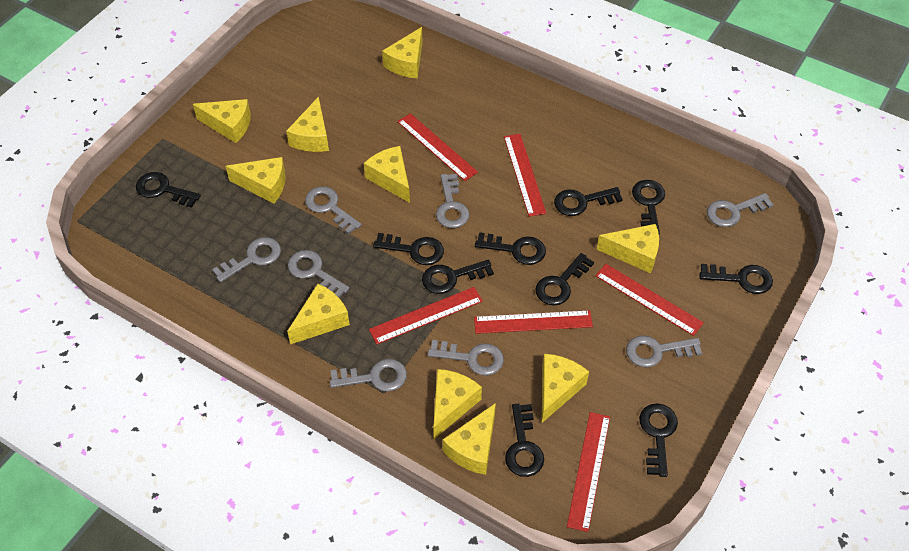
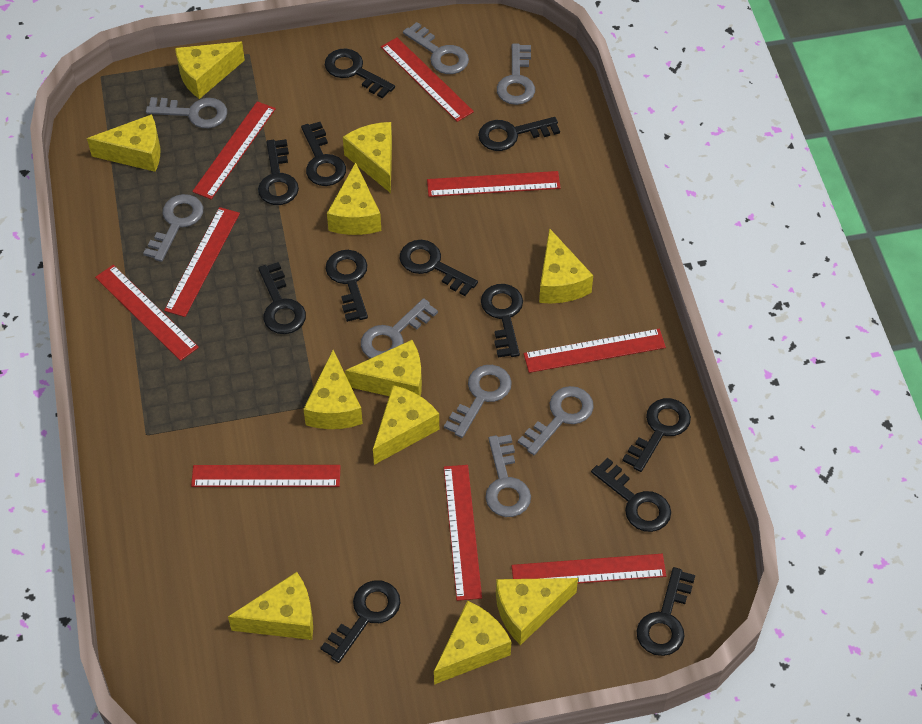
black key: [136,172,201,208] [373,233,444,265] [422,259,494,294] [475,232,546,265] [505,404,544,477] [535,253,594,305] [554,187,623,216] [632,180,665,234] [639,403,678,477] [699,264,773,294] = 10 -> [258,139,299,205] [258,262,306,334] [301,122,346,186] [321,580,401,663] [325,49,395,99] [326,250,368,322] [400,240,478,296] [478,117,560,151] [481,284,523,358] [591,458,671,532] [622,398,691,472] [637,567,695,656] = 12
red ruler: [369,287,483,344] [397,113,478,181] [474,310,593,334] [504,134,546,217] [567,412,610,532] [595,264,704,336] = 6 -> [95,265,199,361] [164,207,240,317] [191,465,341,487] [192,101,276,199] [381,37,474,122] [427,171,561,197] [444,465,482,601] [512,554,666,583] [524,329,666,373] = 9
yellow cheese: [193,99,251,143] [226,157,285,204] [286,96,329,152] [287,284,350,344] [364,146,410,203] [382,27,423,78] [433,369,482,439] [443,403,496,475] [542,354,589,423] [597,224,659,273] = 10 -> [87,114,160,172] [175,42,245,99] [228,572,313,640] [303,350,363,429] [327,162,381,235] [343,122,392,193] [345,340,422,396] [373,385,439,465] [434,601,511,685] [496,578,578,645] [539,228,593,303] = 11

